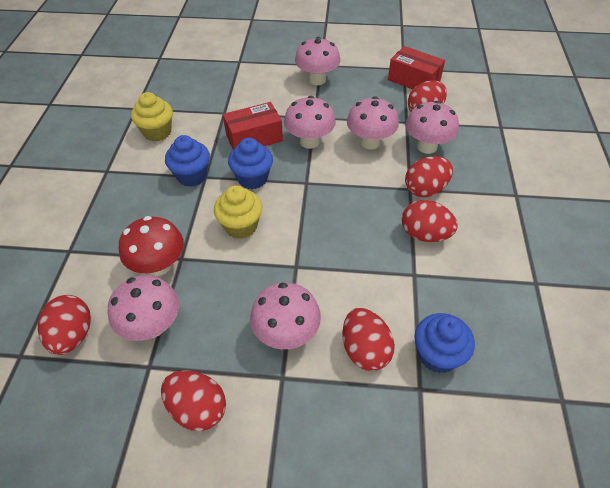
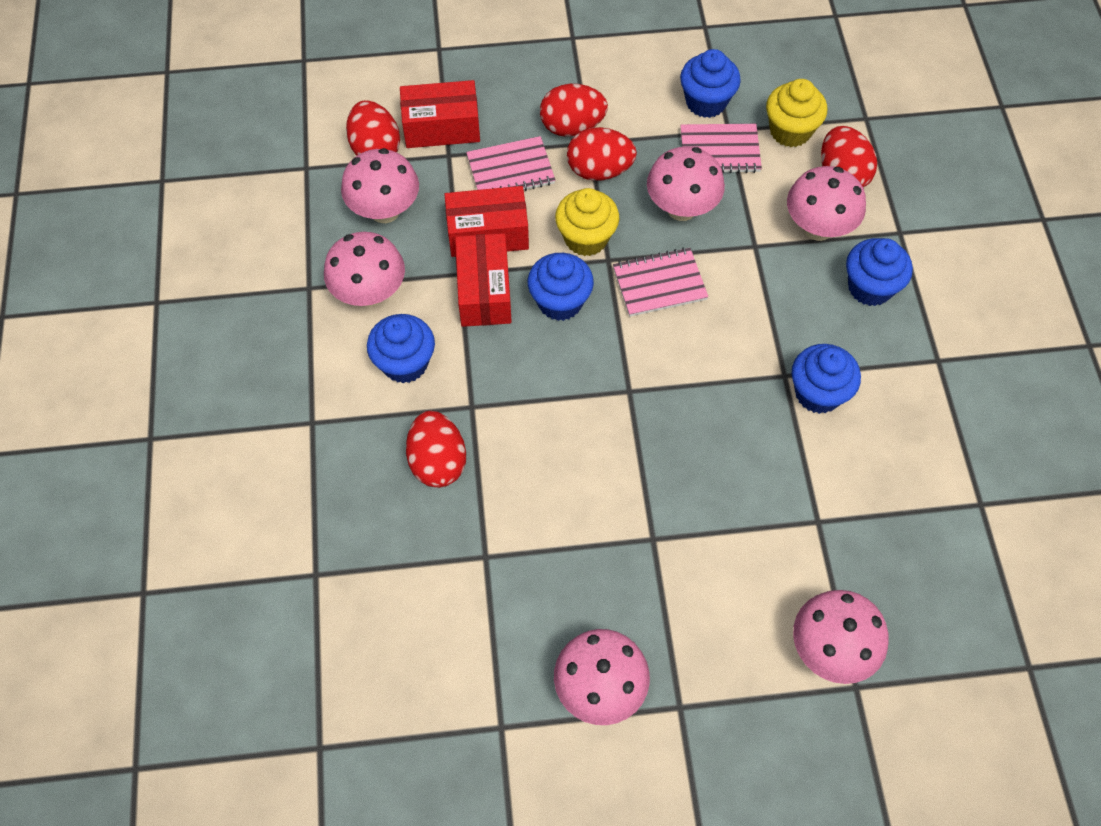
blue cupcake: [165,135,210,187] [228,138,273,189] [414,313,475,373] = 3 -> [367,314,435,383] [528,253,594,321] [680,49,741,118] [792,344,861,414] [846,238,913,306] = 5
pink notebook: none = 0 -> [466,136,555,191] [613,247,708,317] [680,124,762,173] = 3
red box: [223,102,283,150] [388,46,445,89] = 2 -> [400,80,480,148] [444,186,529,257] [455,233,512,327] = 3
red egg: [38,295,91,355] [161,370,226,431] [342,308,395,371] [402,200,458,242] [405,156,453,197] [408,80,447,112] = 6 -> [346,100,400,156] [406,411,466,488] [540,84,608,137] [567,127,637,181] [821,126,877,188] = 5
red mushroom: [119,216,184,276] = 1 -> none = 0

